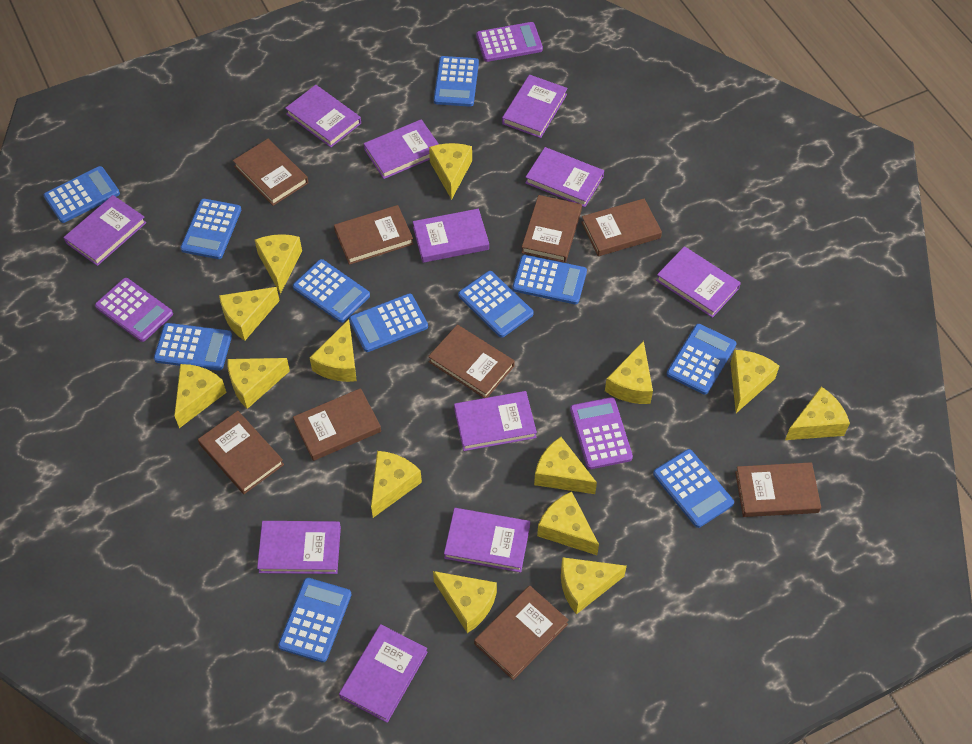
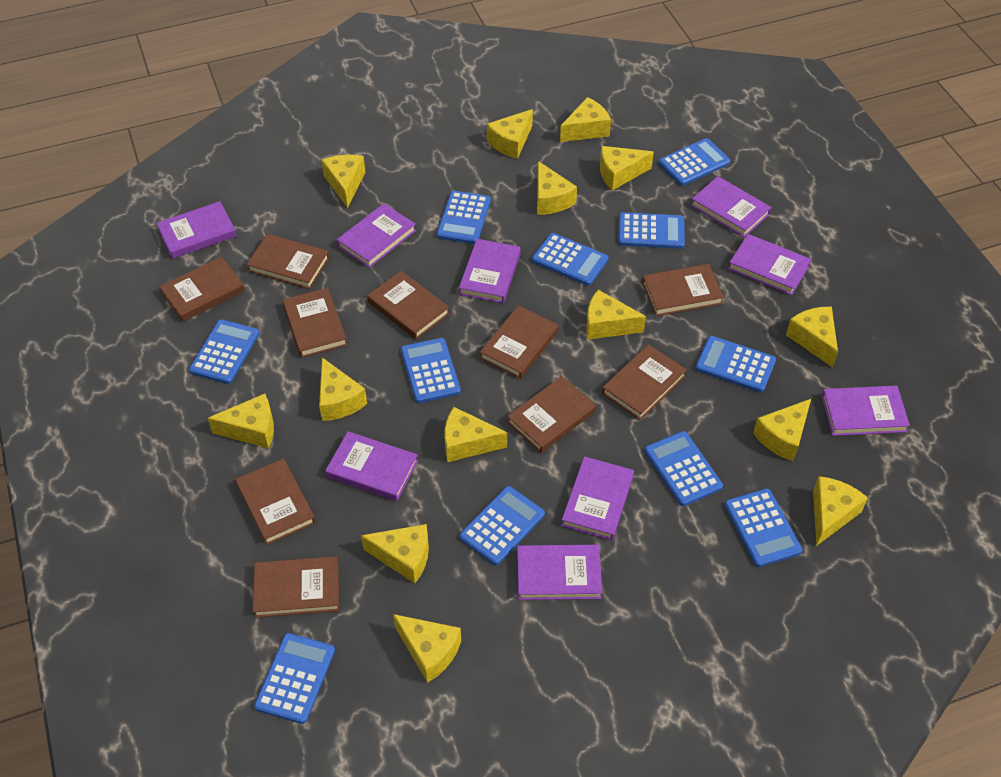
brown book: [198,411,284,494] [233,139,308,206] [293,388,381,461] [334,205,414,265] [428,325,515,398] [474,585,569,680] [521,195,582,263] [581,199,662,256] [735,462,821,517] = 9 -> [159,257,245,322] [235,459,316,545] [247,234,330,289] [253,556,339,618] [282,288,347,358] [367,271,450,339] [480,305,559,379] [507,376,596,453] [602,344,687,420] [642,264,724,316] = 10
purple book: [63,195,147,266] [257,521,341,574] [285,85,361,147] [339,624,428,723] [364,119,439,179] [413,209,489,263] [444,508,530,572] [454,391,537,451] [502,75,568,138] [525,147,604,207] [656,246,741,318] = 11 -> [156,201,237,259] [325,431,418,501] [337,203,416,268] [459,239,521,303] [517,545,602,600] [561,456,634,540] [691,176,771,237] [728,234,811,295] [822,386,910,436] = 9
purple calculator: [95,278,173,342] [476,22,543,62] [570,397,633,469] = 3 -> none = 0

